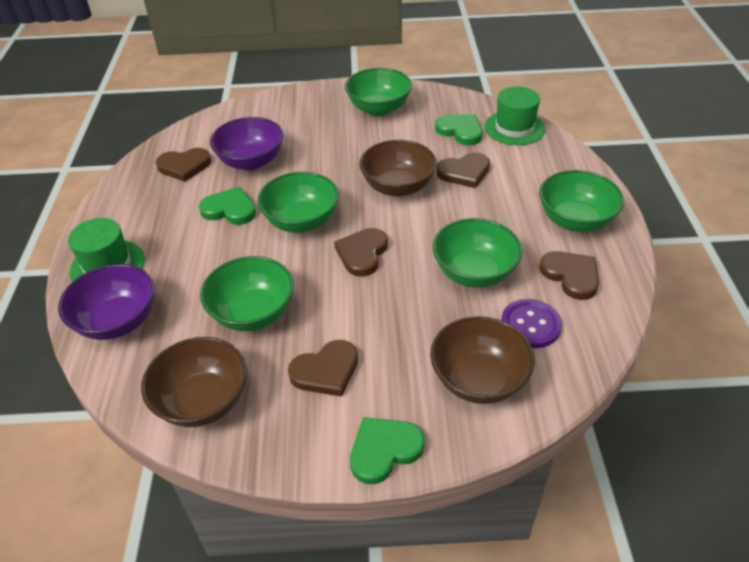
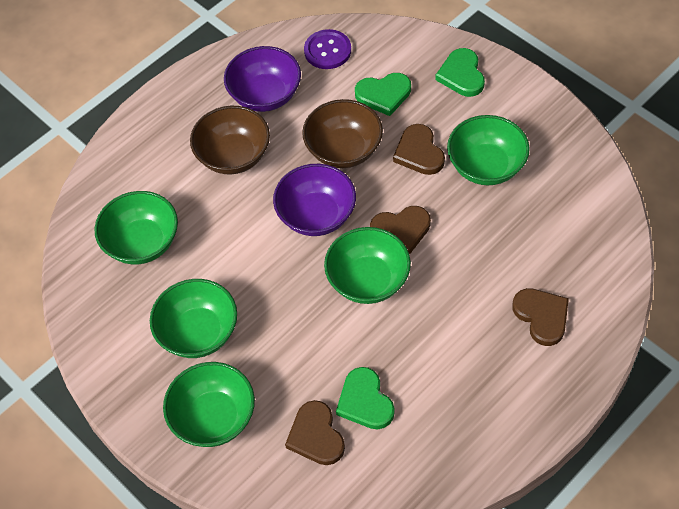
brown bowl: [141,337,247,427] [359,140,437,197] [430,316,535,404] = 3 -> [190,106,270,174] [302,99,383,168] = 2
brown heart: [156,148,211,182] [288,340,358,397] [334,228,388,277] [436,152,490,188] [539,251,599,300] = 5 -> [285,400,345,465] [370,206,431,255] [393,124,445,175] [512,288,569,346] = 4
green hat: [68,218,145,282] [484,87,545,145] = 2 -> none = 0

